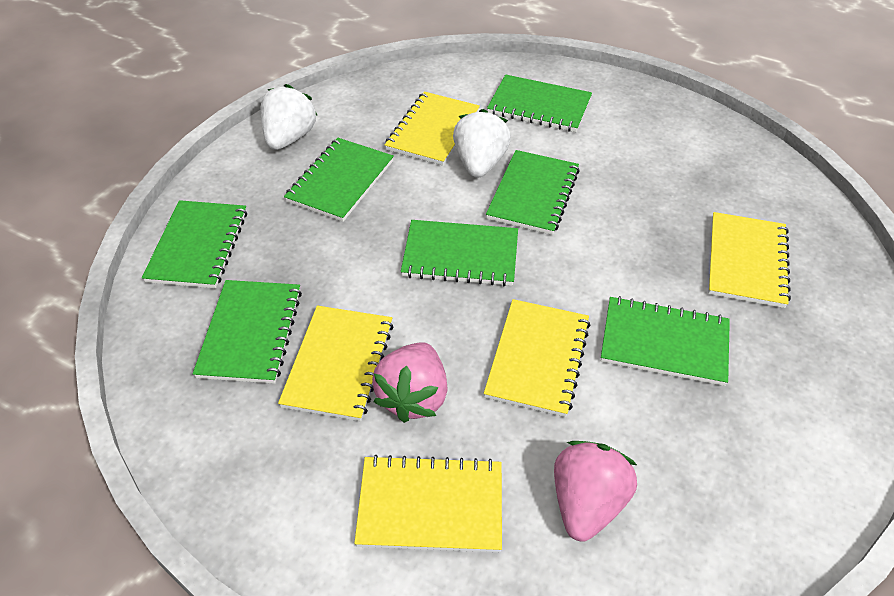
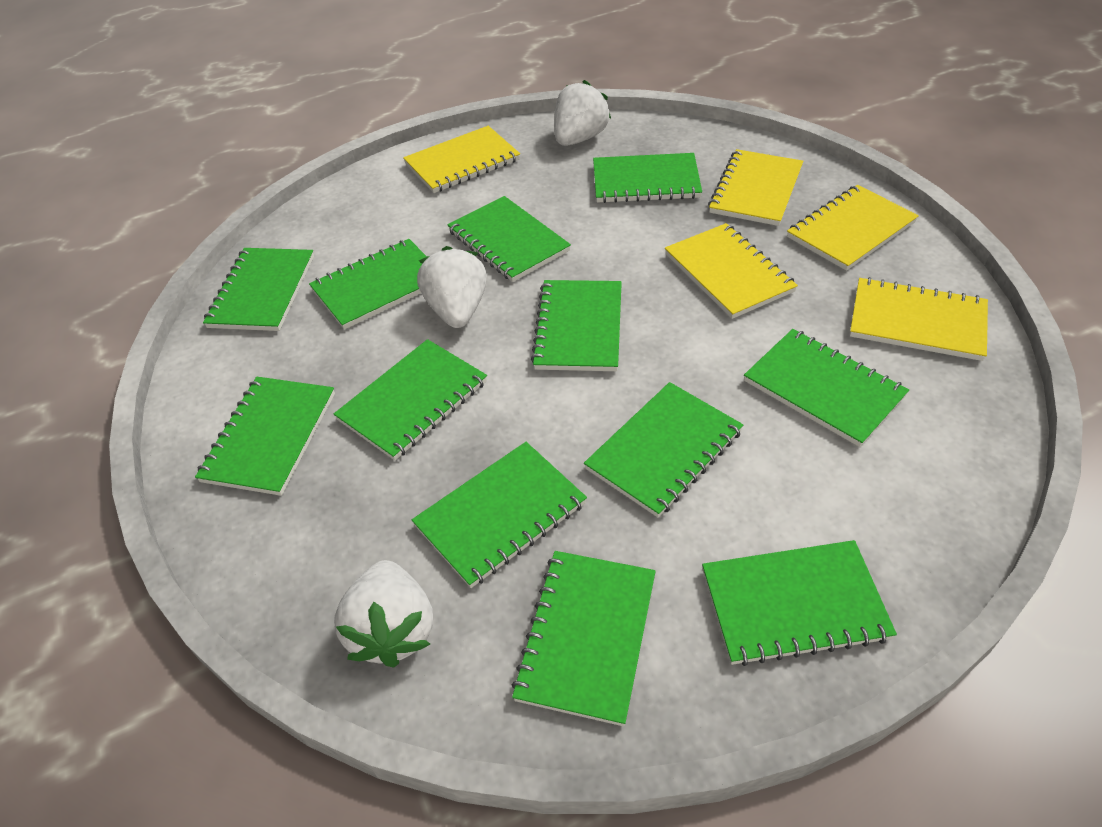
green notebook: [142,200,247,288] [193,280,302,384] [284,138,394,222] [401,220,518,286] [486,150,580,235] [487,74,592,132] [601,296,730,386] = 7 -> [195,377,335,496] [203,248,314,331] [309,239,427,329] [334,339,487,460] [412,442,587,588] [448,196,571,282] [512,551,656,726] [531,280,622,371] [584,382,743,518] [593,153,702,203] [702,540,897,666] [744,329,909,447] = 12
pink strawberry: [372,342,447,423] [554,441,637,542] = 2 -> none = 0
white strawberry: [261,84,318,150] [453,109,511,178] = 2 -> [334,560,433,668] [417,246,487,328] [554,80,611,146] = 3

